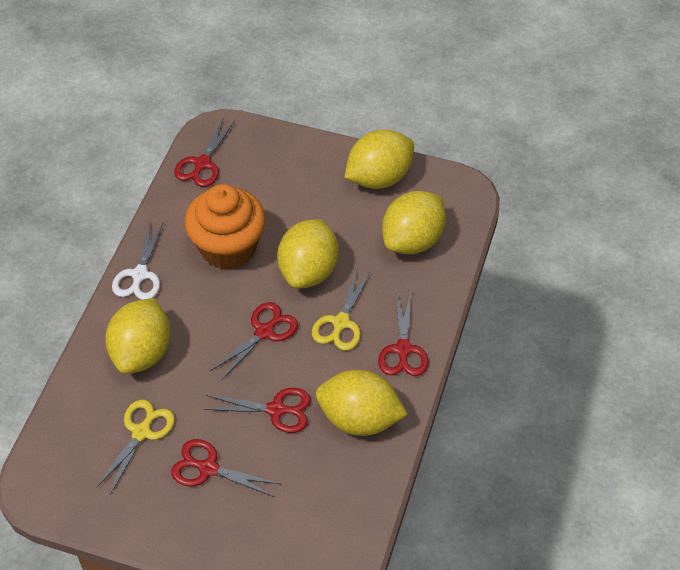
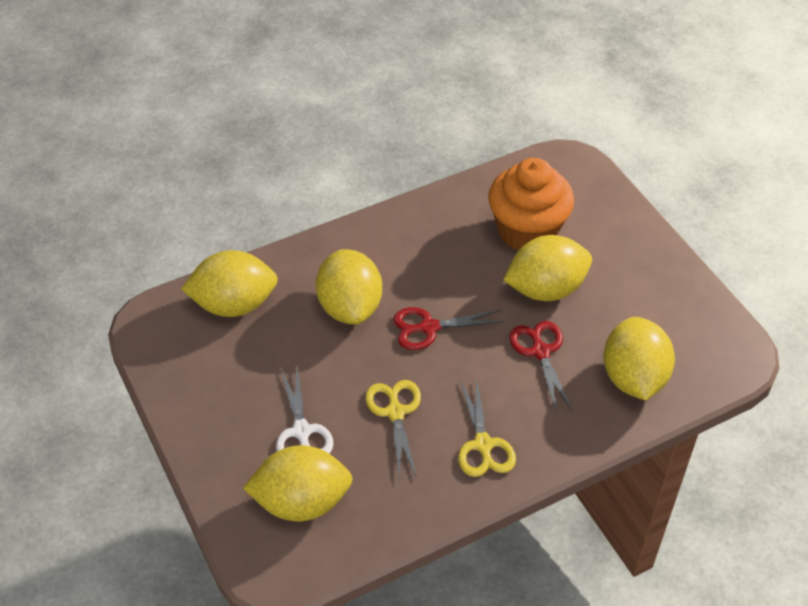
red scissors: [171,439,280,497] [174,119,235,187] [204,388,311,433] [210,302,298,380] [378,293,429,376] = 5 -> [393,307,504,350] [509,321,573,413] = 2

